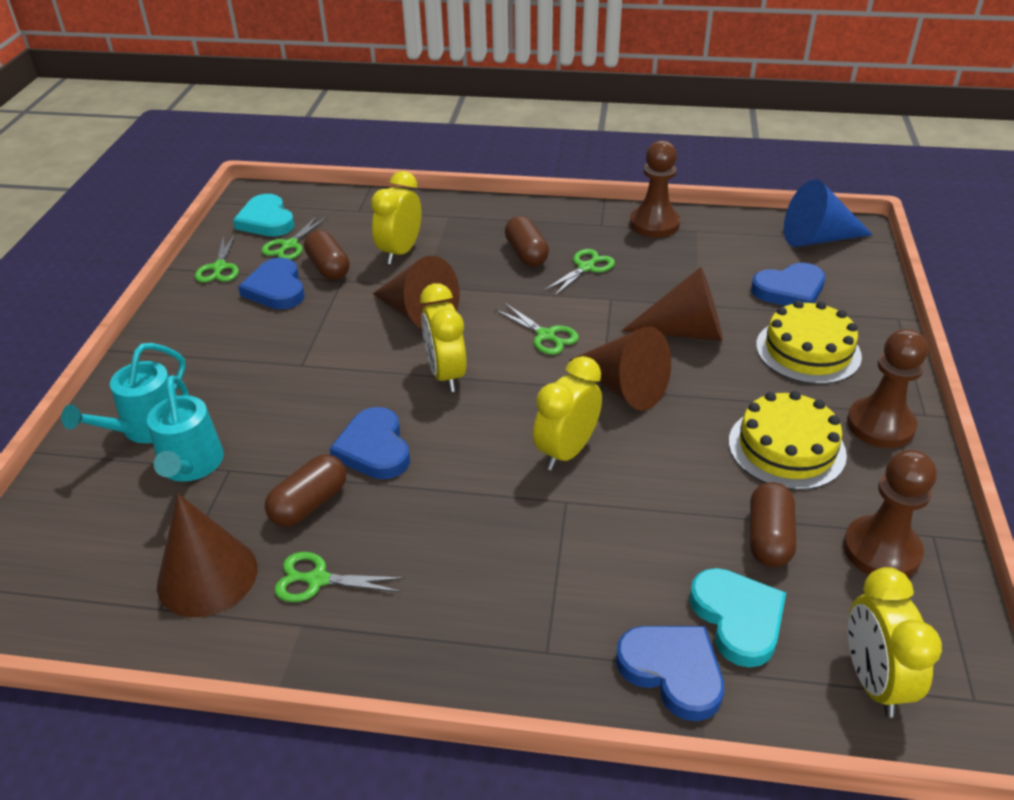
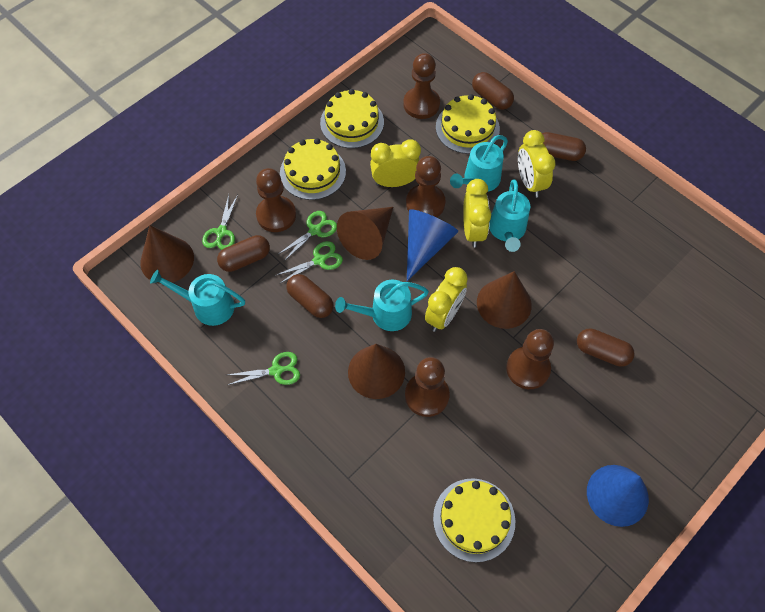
blue cone: [784,179,873,247] = 1 -> [407,209,458,281] [587,465,649,527] = 2
blue heart: [238,258,305,309] [329,407,410,479] [616,626,724,721] [751,263,825,306] = 4 -> none = 0
brown capsule: [265,454,346,527] [304,230,350,280] [505,216,549,266] [750,482,796,567] = 4 -> [217,235,270,272] [287,274,334,318] [472,72,514,110] [542,132,586,161] [577,328,635,367] = 5
brown pawn: [630,140,681,238] [843,450,937,577] [847,329,928,448] = 3 -> [256,168,296,232] [403,53,440,119] [405,357,450,417] [406,156,446,218] [506,329,554,389] = 5
green scissors: [195,233,239,283] [261,215,328,260] [274,552,405,602] [495,303,579,355] [543,249,615,296] = 5 -> [202,195,238,250] [228,352,300,385] [275,241,343,284] [277,211,337,261] = 4
turquoise heart: [233,194,294,236] [689,568,786,667] = 2 -> none = 0
turquoise watering can: [61,343,186,443] [147,375,224,482] = 2 -> [150,270,245,326] [335,280,429,331] [450,135,508,192] [489,179,530,252] = 4
yellow cake: [729,391,847,490] [756,300,862,384] = 2 -> [280,138,346,200] [320,89,384,148] [433,478,515,562] [436,94,500,154] = 4

